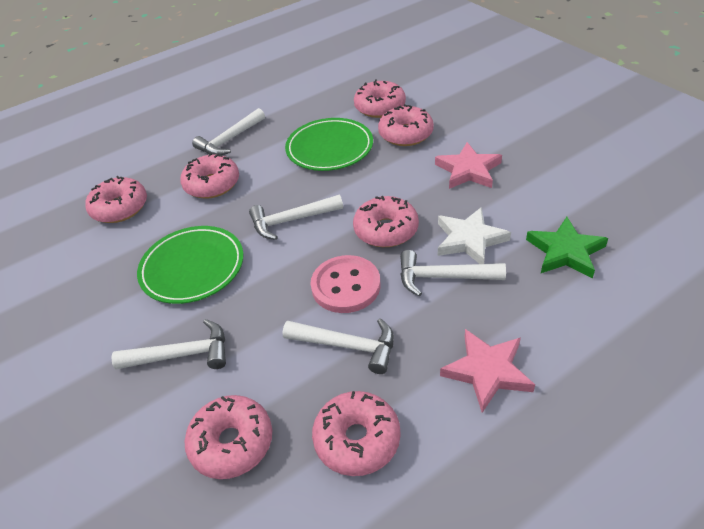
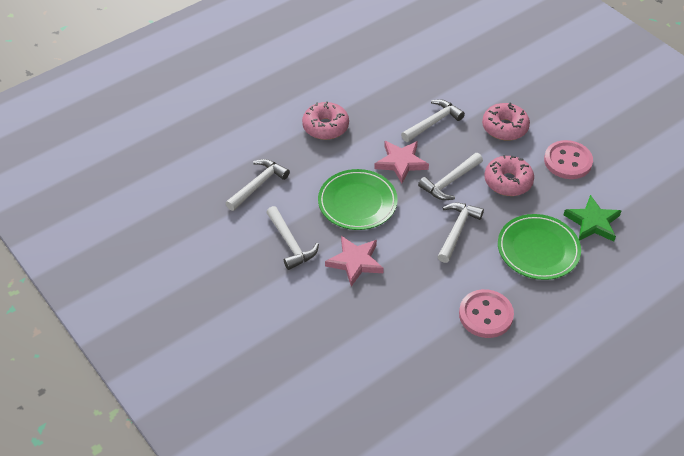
pink button: [311,255,380,313] = 1 -> [459,289,514,338] [544,140,593,179] = 2
pink donut: [85,176,147,223] [180,153,239,199] [184,395,272,479] [312,391,401,476] [353,196,419,247] [354,80,406,118] [378,104,434,146] = 7 -> [302,101,349,140] [482,103,530,141] [484,155,534,196] = 3
white star: [438,207,511,264] = 1 -> none = 0

